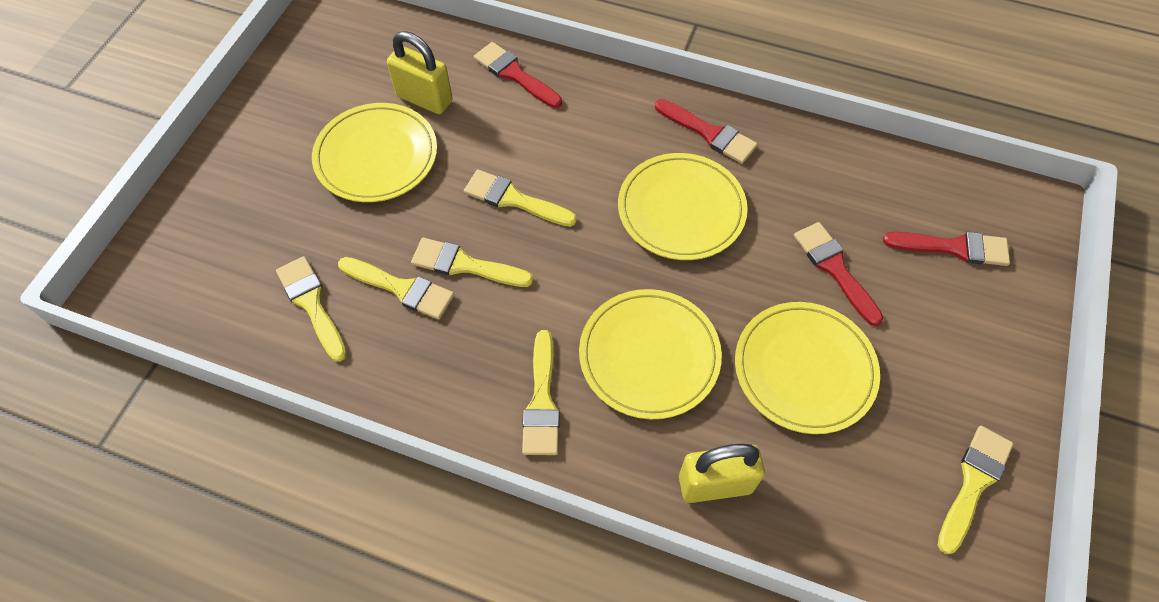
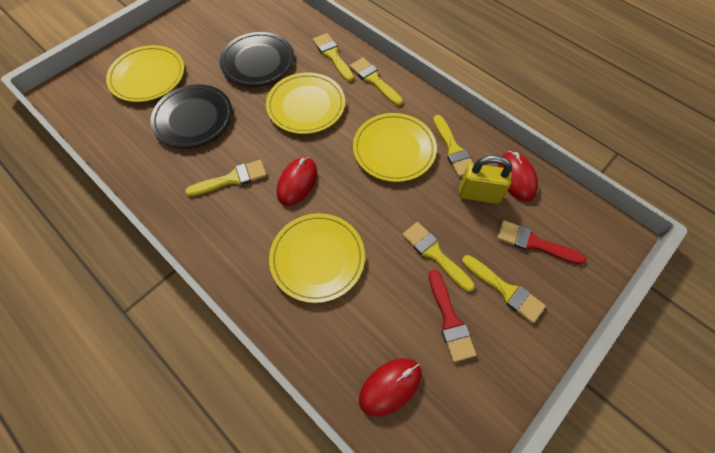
black plate: none = 0 -> [150,84,233,148] [219,32,294,86] = 2
red brush: [474,42,562,108] [655,99,758,164] [794,222,883,326] [883,232,1010,266] = 4 -> [429,270,476,362] [497,220,586,265] = 2
red mouse: none = 0 -> [277,157,317,206] [359,358,422,417] [498,151,538,201] = 3
yellow padlock: [387,31,452,114] [679,444,765,503] = 2 -> [459,155,512,204] = 1

